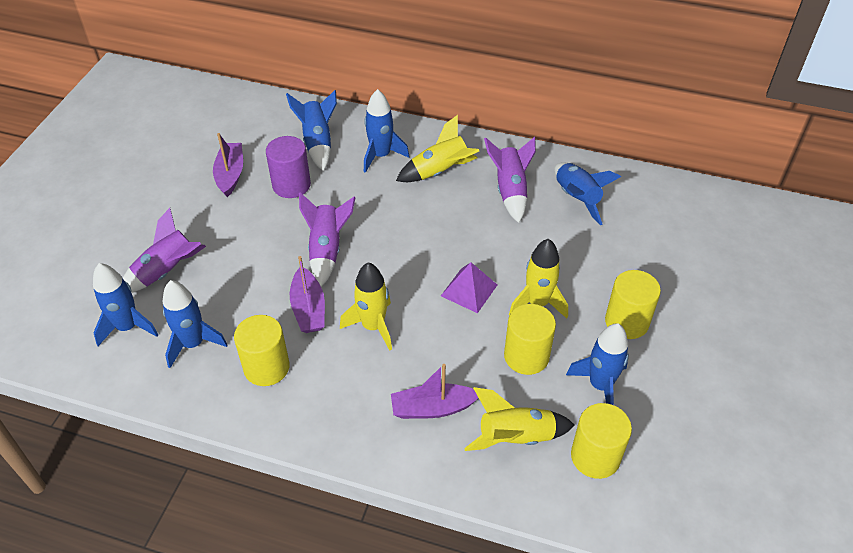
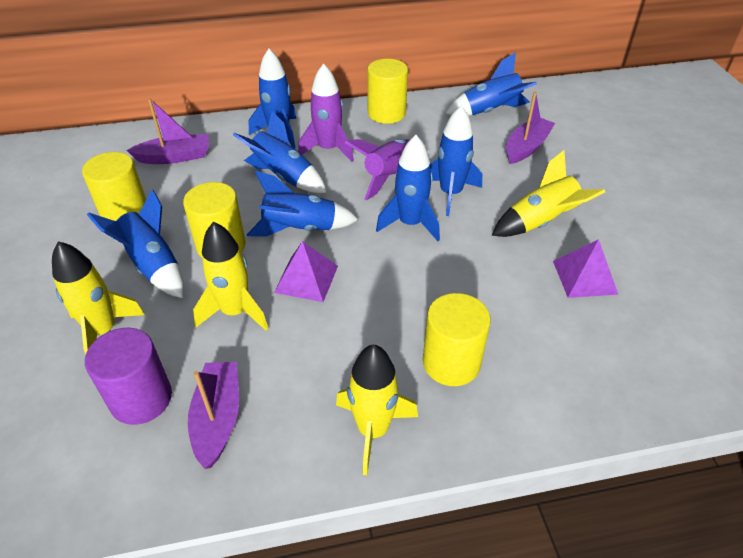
blue rocket: [93,263,159,346] [163,280,228,368] [286,90,337,171] [364,89,409,173] [554,162,621,225] [566,323,629,405] = 6 -> [87,189,184,298] [233,111,327,193] [247,170,359,237] [249,49,296,148] [376,135,440,241] [430,106,482,216] [445,52,537,116] = 7
purple pyramid: [441,262,497,313] = 1 -> [274,241,338,302] [553,239,619,298] = 2
purple rocket: [123,208,206,293] [299,193,356,286] [484,137,536,223] = 3 -> [298,63,354,162] [345,139,409,200] = 2

